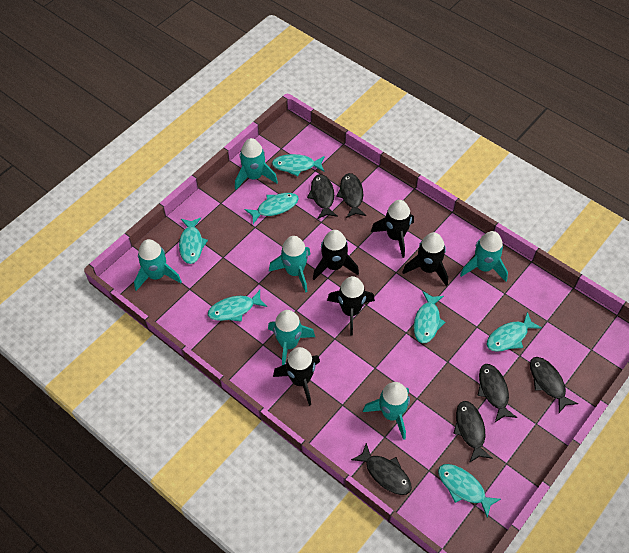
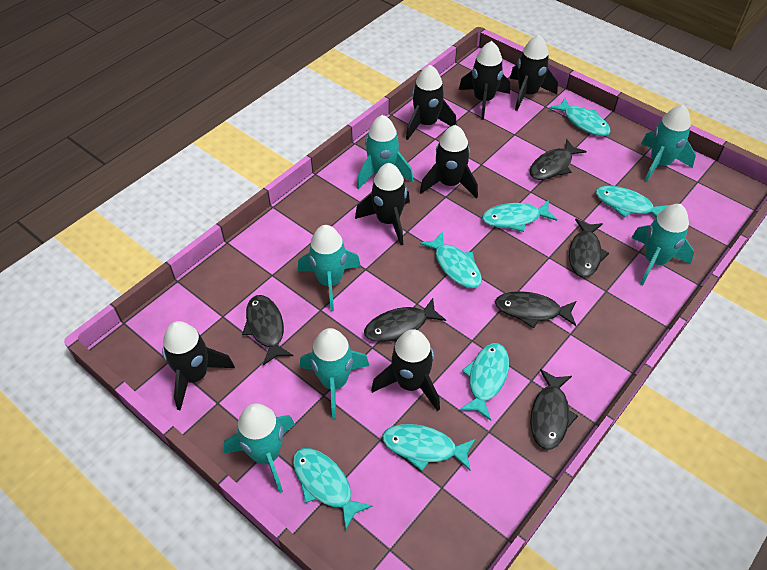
black rocket: [273,347,320,406] [313,230,359,280] [327,276,375,336] [371,200,414,258] [402,232,448,286] = 5 -> [162,321,235,411] [355,163,410,245] [371,329,440,411] [406,65,457,140] [420,125,478,199] [459,41,511,120] [510,35,558,111] = 7

